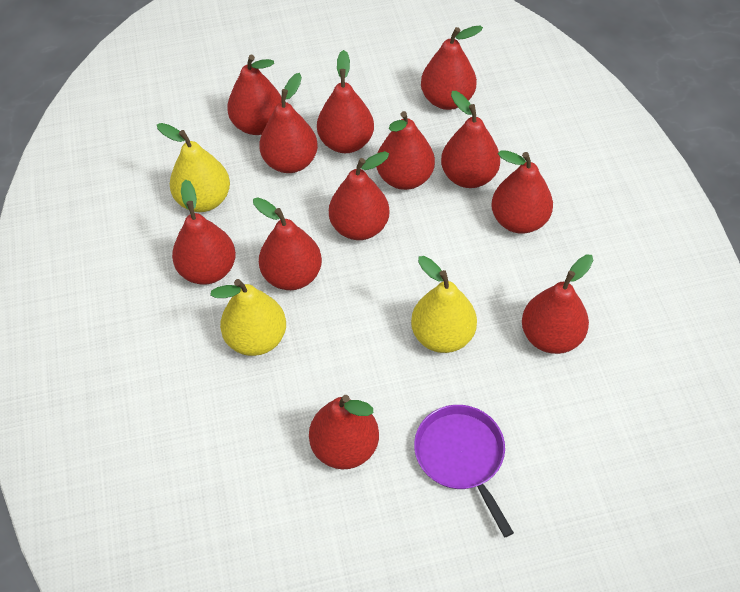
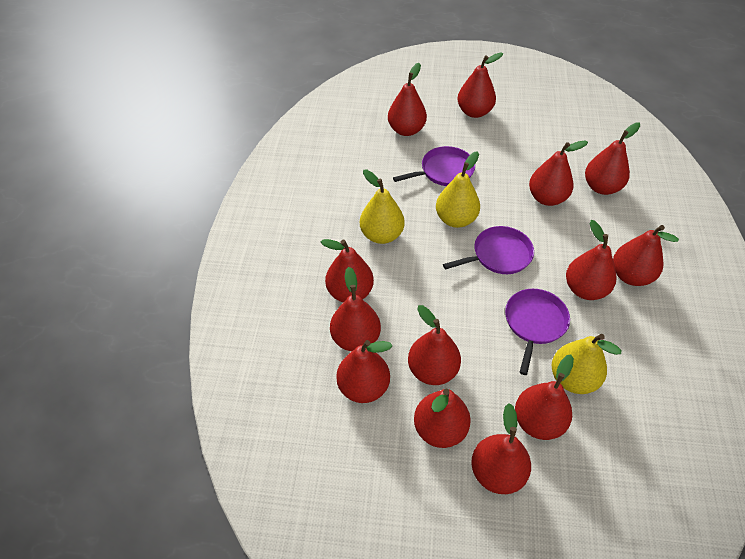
purple pan: [414,405,514,537] = 1 -> [393,146,475,186] [443,226,534,274] [505,289,570,375] = 3
red pear: [172,179,236,285] [227,55,282,135] [253,197,322,290] [259,73,318,173] [309,395,379,469] [317,50,374,153] [329,151,389,240] [377,111,435,190] [421,25,483,110] [441,91,500,188] [492,150,553,234] [522,255,593,354] = 12 -> [321,239,374,303] [330,267,381,351] [336,340,392,403] [388,63,427,136] [408,305,461,385] [414,389,471,448] [458,52,503,118] [471,403,531,494] [515,355,574,440] [529,141,588,206] [566,220,616,300] [585,122,640,195] [613,225,679,286] = 13

